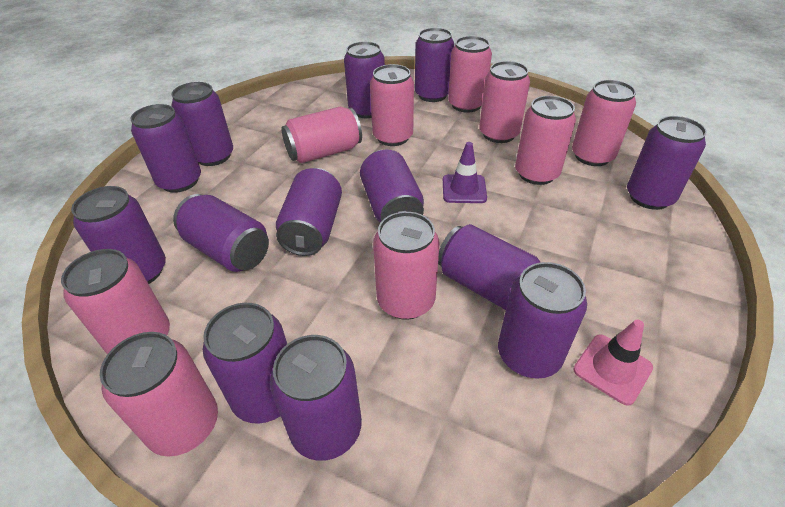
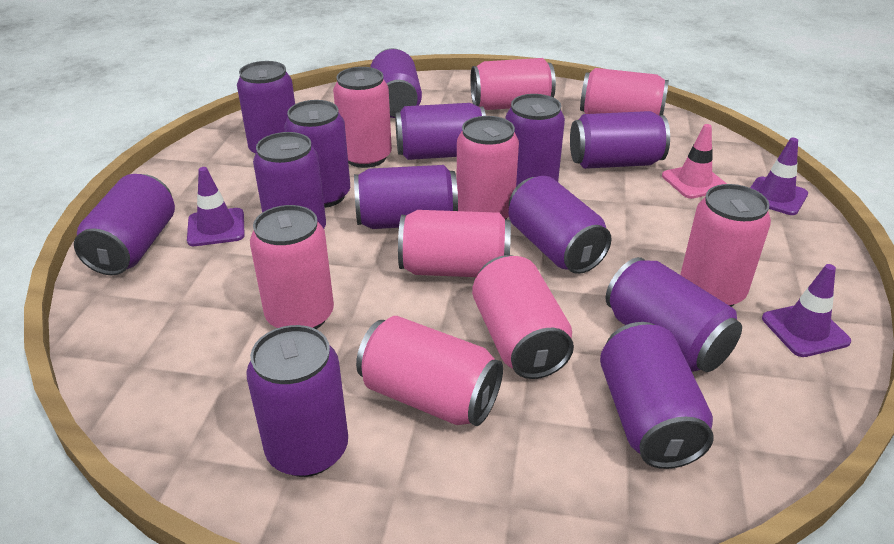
purple traffic cone: [443,142,487,203] = 1 -> [187,167,245,246] [750,138,808,215] [762,264,851,357] = 3

